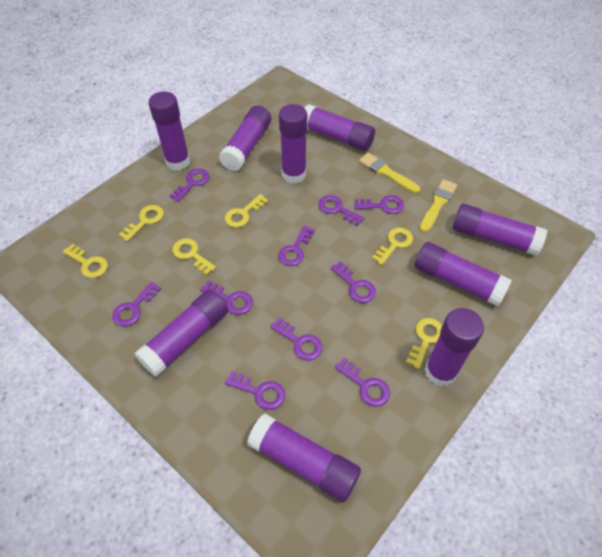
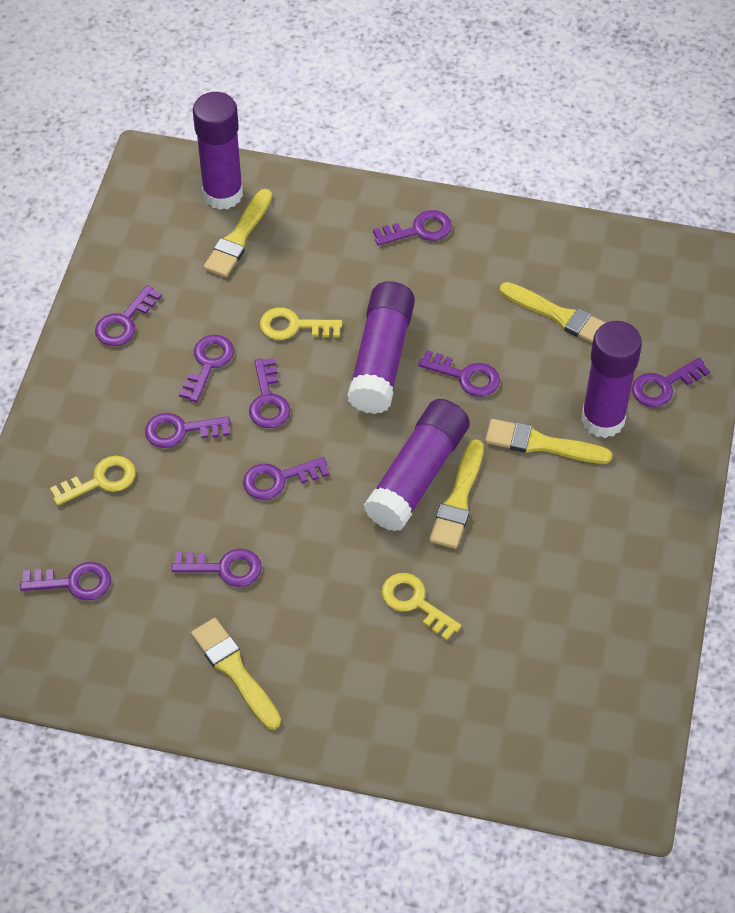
purple glue stick: [135,290,228,377] [149,91,190,171] [219,105,271,171] [247,413,361,502] [279,104,307,184] [304,104,375,151] [414,242,512,306] [425,308,484,387] [453,204,548,256] = 9 -> [193,92,243,210] [347,281,415,414] [364,399,470,532] [581,321,642,438] = 4
yellow brush: [359,153,420,193] [420,179,457,233] = 2 -> [191,618,281,730] [204,189,272,277] [429,439,484,549] [485,419,612,464] [500,282,606,343] = 5
yellow key: [63,243,108,278] [119,205,164,241] [172,238,216,275] [225,194,268,228] [372,228,413,265] [406,318,442,369] = 6 -> [50,456,136,506] [260,307,342,340] [382,573,461,640] = 3

